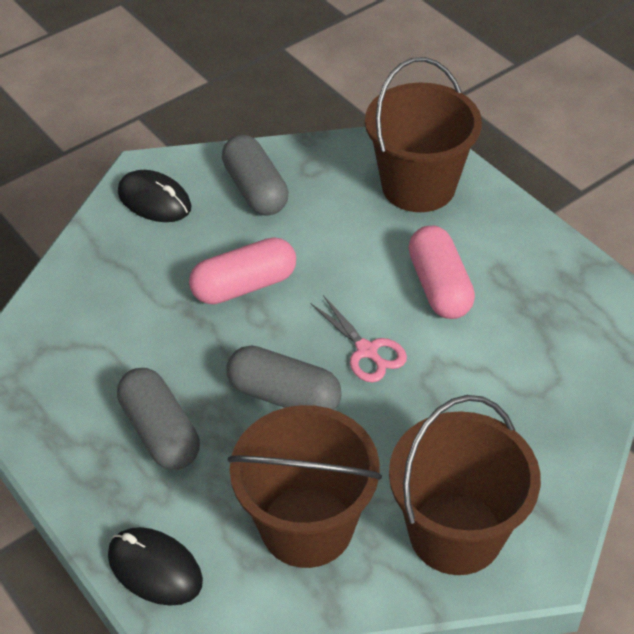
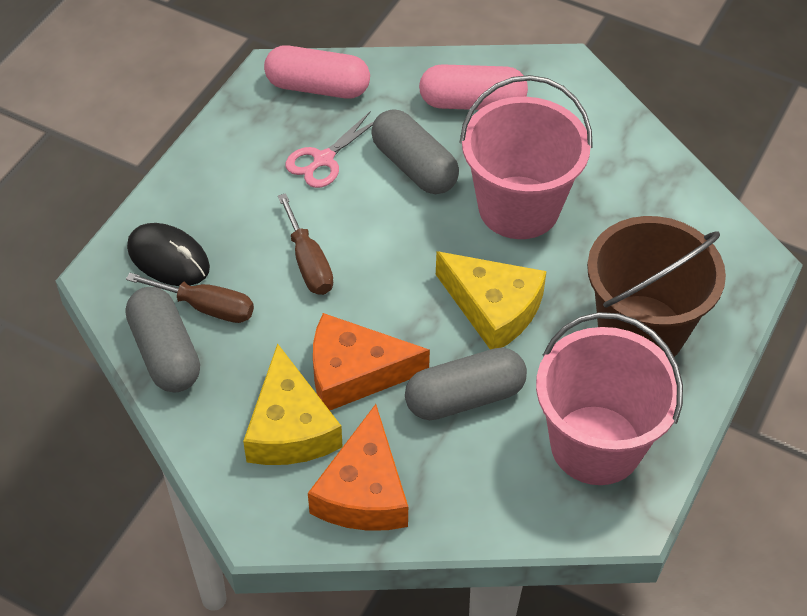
black mouse: [108,527,203,606] [118,170,191,222] = 2 -> [127,223,210,286] = 1
brown bucket: [228,405,382,568] [365,57,482,212] [389,395,541,575] = 3 -> [587,216,726,357] = 1
brown screwdriver: none = 0 -> [126,273,254,323] [278,193,333,295] = 2
orange cheese: none = 0 -> [308,404,408,531] [313,313,430,410] = 2
pink bucket: none = 0 -> [460,75,593,239] [536,312,683,485] = 2
yellow cheese: none = 0 -> [243,343,343,465] [436,251,547,350] = 2

